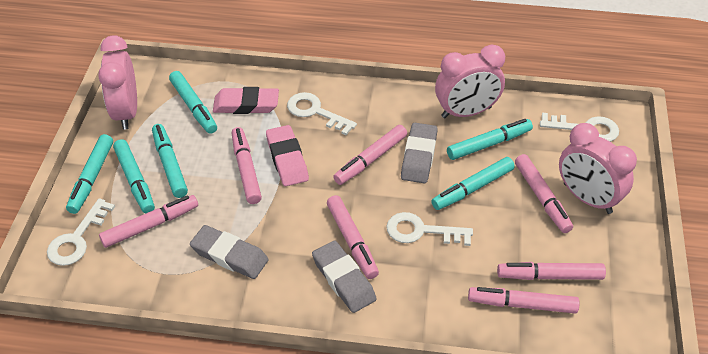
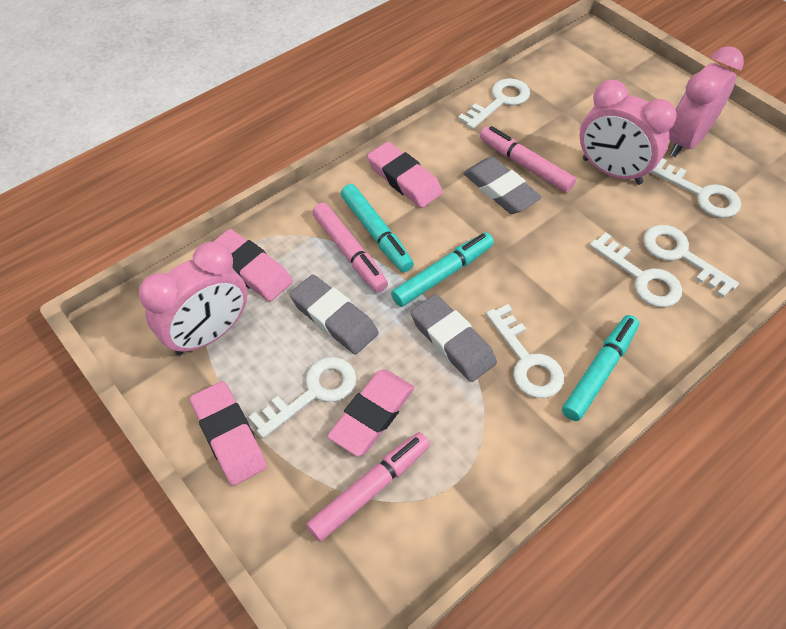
pink eraser: [213,87,279,114] [266,125,309,186] = 2 -> [190,381,267,486] [213,229,293,302] [327,370,415,456] [367,142,443,208] = 4
pink marker: [99,195,198,248] [232,127,262,204] [327,195,379,279] [333,125,407,185] [468,287,579,314] [497,262,606,280] [515,154,573,233] = 7 -> [307,432,430,542] [312,203,388,293] [480,126,576,192] = 3
turquoise marker: [66,134,113,214] [113,139,155,214] [152,124,188,198] [169,71,217,134] [431,157,515,210] [447,119,533,160] = 6 -> [341,184,414,272] [391,232,494,307] [562,315,639,421] = 3
white key: [47,198,115,266] [287,92,357,135] [386,212,473,246] [540,113,619,142] = 4 -> [249,357,356,438] [458,78,530,129] [486,304,564,398] [589,233,682,307] [643,225,739,298] [651,158,741,218] = 6

